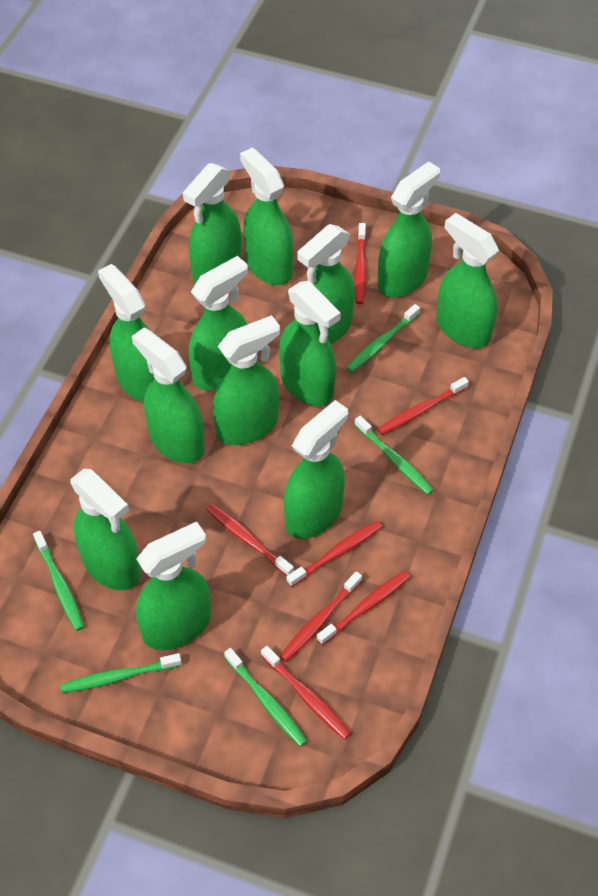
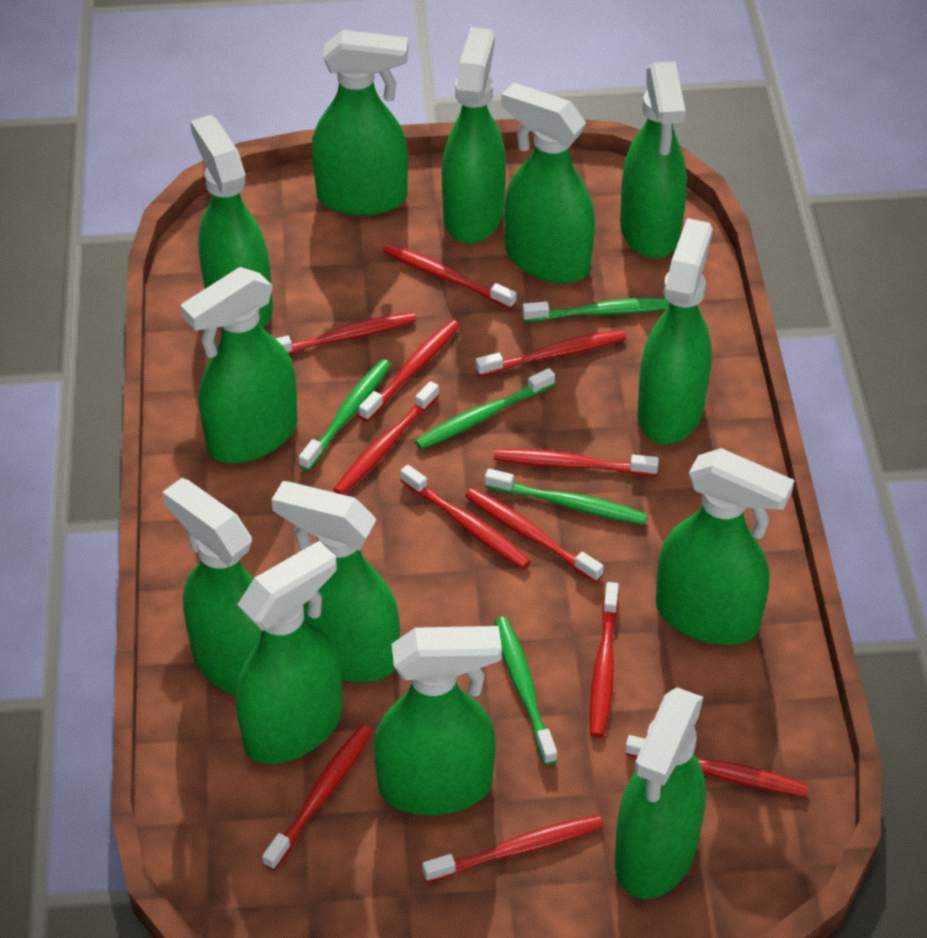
red toothbrush: [206,504,294,576] [261,646,351,739] [280,571,362,662] [287,521,382,587] [317,571,410,645] [354,223,366,304] [378,377,469,435] = 7 -> [262,724,373,871] [275,312,416,354] [333,381,439,495] [359,320,460,422] [383,244,517,309] [400,465,531,569] [422,815,604,882] [465,488,604,582] [476,330,626,376] [494,449,659,476] [590,582,619,737] [625,735,808,797] = 12

